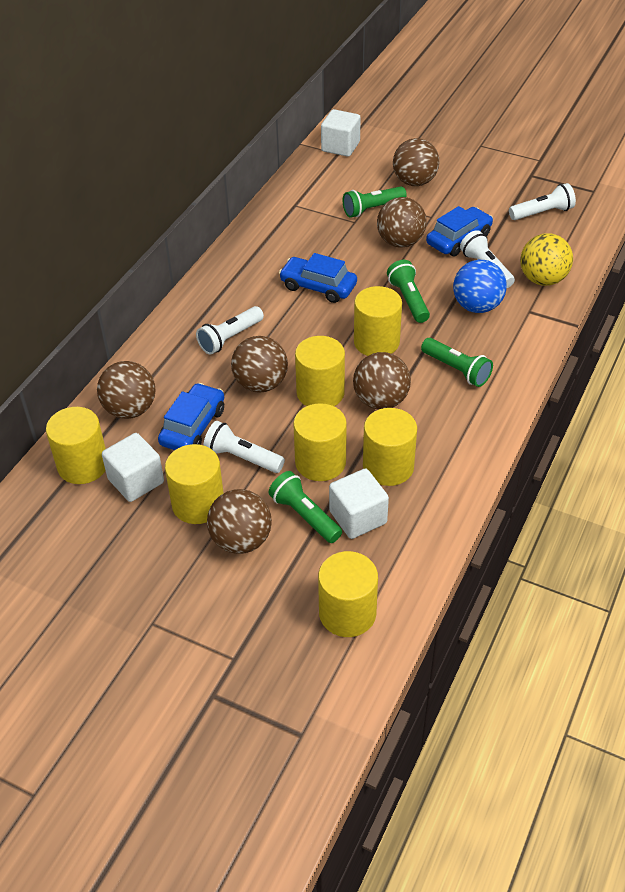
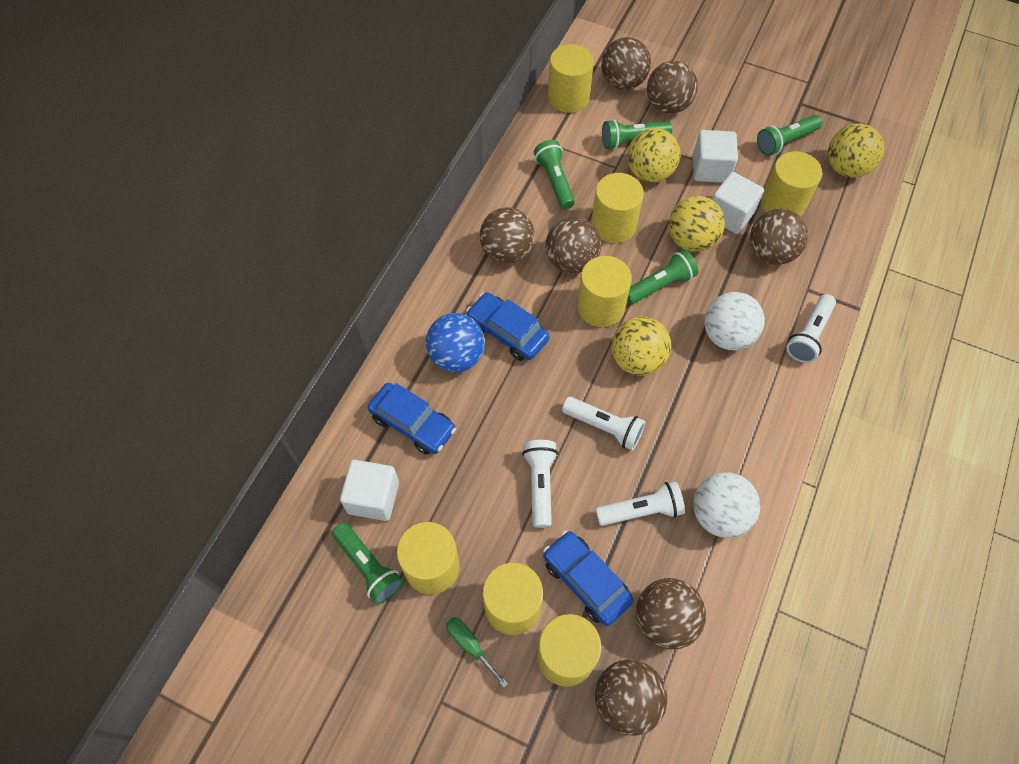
brown ball: [97,361,156,419] [207,489,272,554] [231,336,288,393] [353,352,411,410] [377,197,427,248] [393,138,440,186] = 6 -> [480,207,535,264] [546,217,601,273] [595,659,667,736] [601,37,651,90] [636,578,706,650] [647,61,698,114] [750,209,808,265] = 7
green flashlight: [269,471,342,543] [343,186,407,218] [387,260,430,323] [421,338,493,387] = 4 -> [332,523,403,604] [534,140,575,209] [602,119,672,149] [627,250,698,304] [757,115,822,156] = 5
green screwdriver: none = 0 -> [446,617,508,688] = 1
white ball: none = 0 -> [693,472,760,538] [704,292,765,350] = 2
yellow ball: [520,234,573,286] = 1 -> [611,316,671,376] [627,128,680,182] [669,196,725,252] [828,123,884,178] = 4

